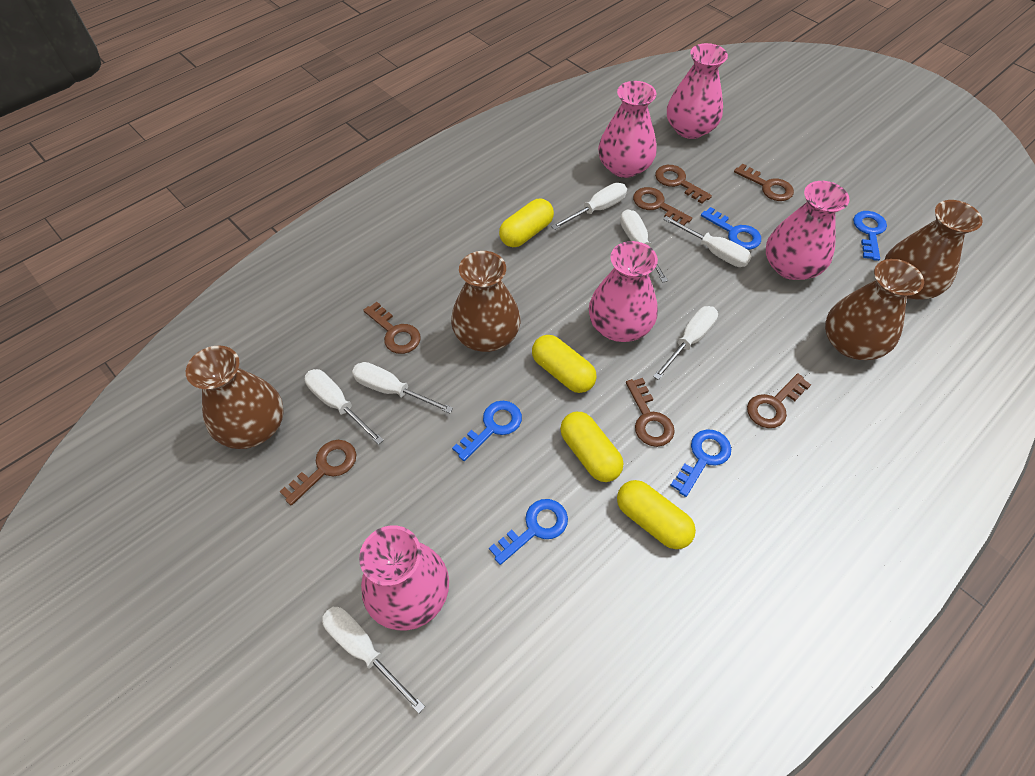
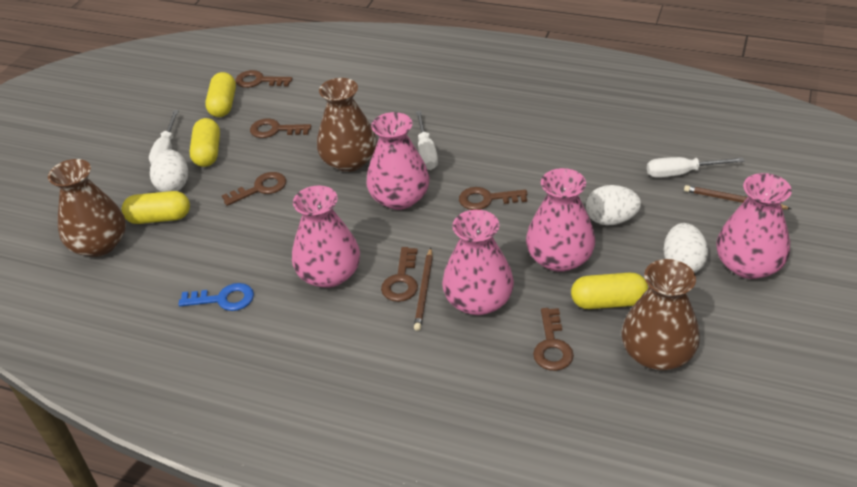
blue key: [452,401,522,461] [489,499,568,565] [670,429,731,497] [701,207,761,250] [853,211,887,261] = 5 -> [179,283,254,311] = 1
brown key: [280,440,356,506] [363,302,421,354] [626,378,675,447] [633,187,692,225] [655,165,712,204] [734,163,794,201] [747,373,811,428] = 7 -> [222,172,286,206] [235,70,293,88] [250,118,311,138] [381,247,418,302] [459,187,527,210] [533,308,574,371] = 6
brown pencil: none = 0 -> [414,248,433,331] [684,185,791,210] = 2
brown vase: [186,346,284,449] [451,251,520,352] [825,259,924,360] [885,200,983,300] = 4 -> [48,159,126,257] [317,78,377,172] [622,259,700,370] = 3
white egg: none = 0 -> [150,150,188,192] [586,185,641,225] [663,223,708,273] = 3
white screwdriver: [305,369,384,445] [322,607,425,714] [352,362,453,413] [551,183,627,230] [620,209,668,283] [653,306,718,380] [663,216,752,267] = 7 -> [149,110,179,164] [416,111,438,170] [647,157,744,178] = 3

